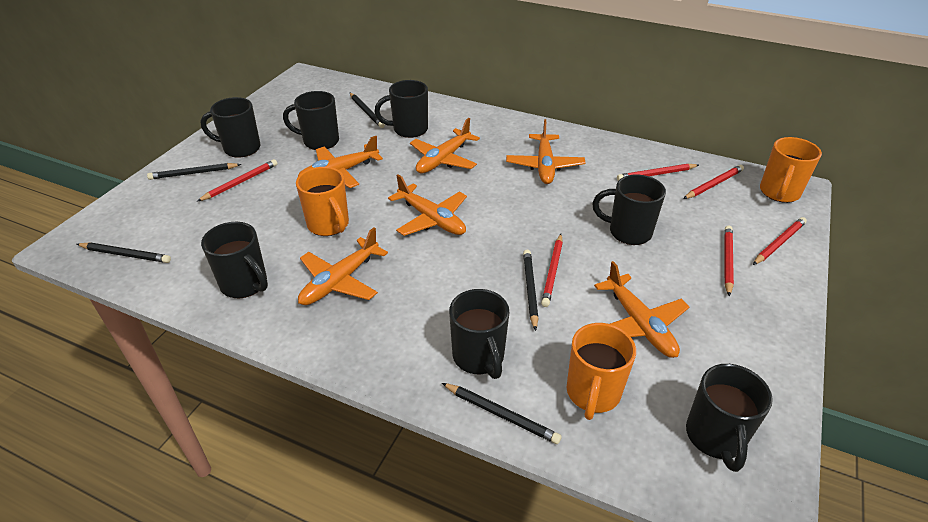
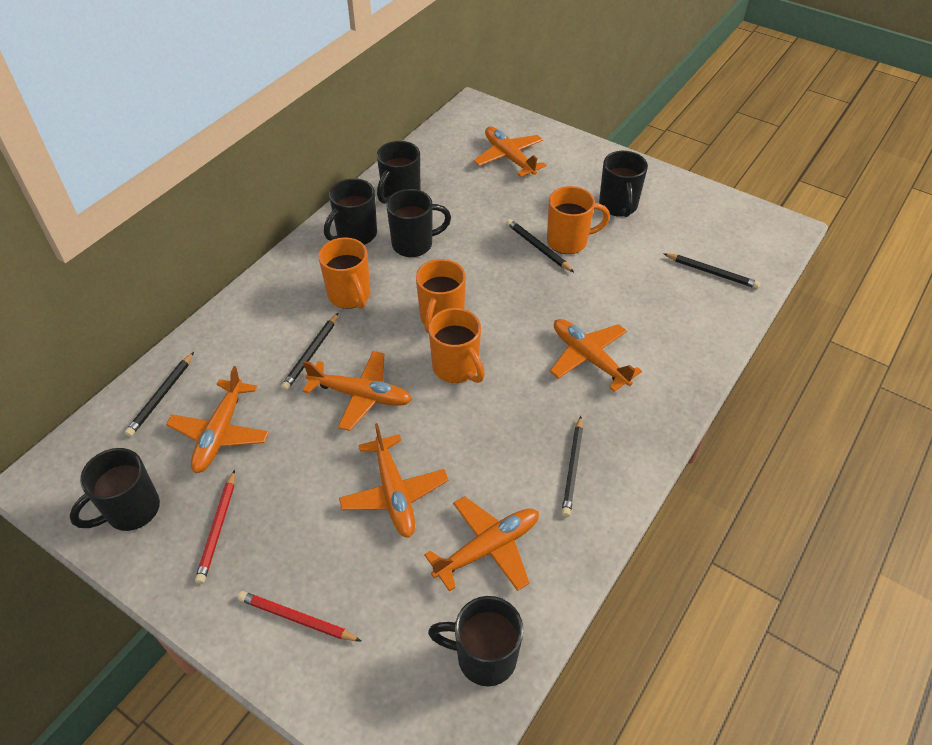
black mug: [200,97,260,158] [201,222,268,298] [283,91,339,150] [374,80,428,138] [449,289,509,379] [592,175,666,245] [686,364,773,472] = 7 -> [70,448,160,531] [324,178,377,245] [377,141,420,204] [386,189,451,257] [428,596,524,686] [599,151,648,217] = 6
orange mug: [296,167,349,236] [567,323,636,420] [760,137,822,203] = 3 -> [318,237,370,309] [416,259,466,333] [428,308,485,383] [547,186,610,254] = 4
red pencil: [197,159,277,201] [541,234,563,307] [617,164,699,181] [683,165,744,199] [724,225,734,296] [753,217,807,265] = 6 -> [195,470,235,584] [238,591,361,641] = 2

